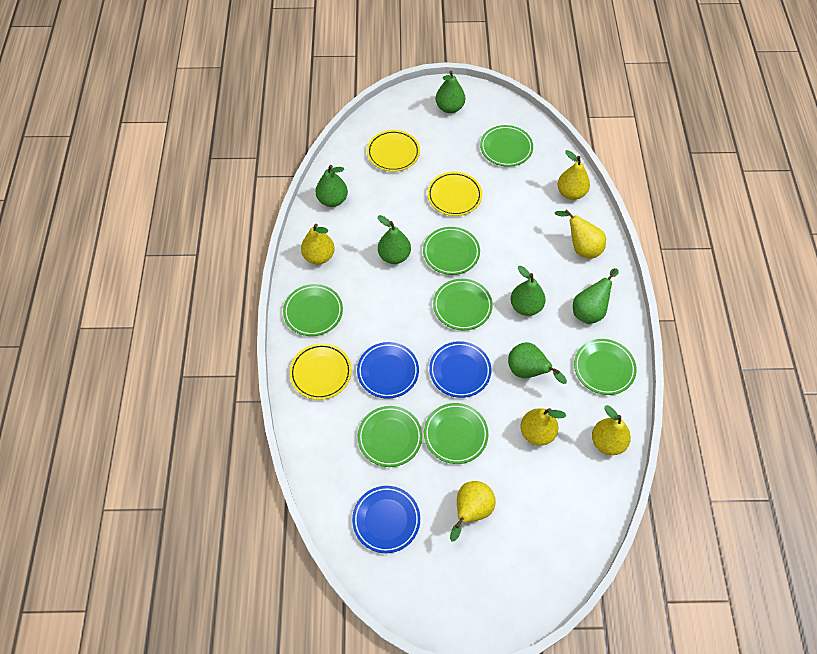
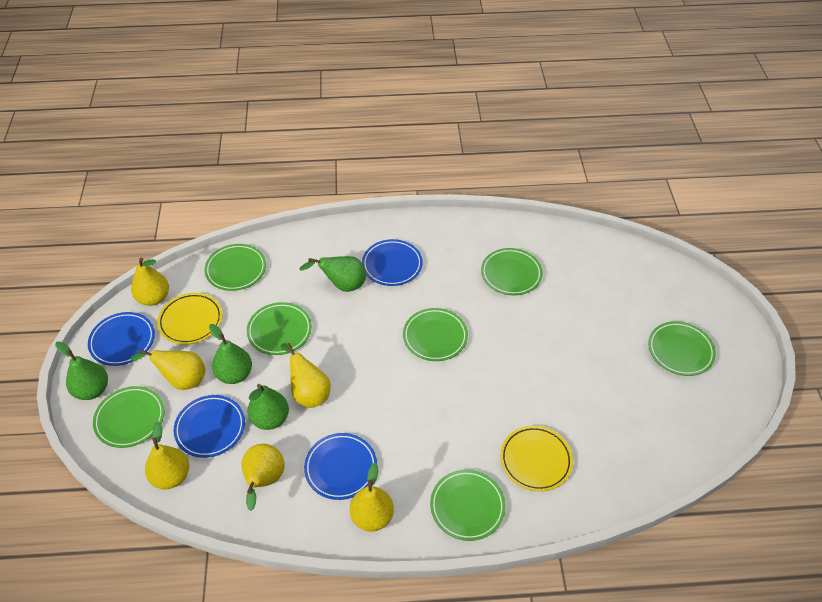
blue plate: [352,486,420,553] [357,342,419,399] [429,341,491,398] = 3 -> [88,312,155,366] [173,395,245,458] [304,433,377,500] [362,239,423,286] = 4
green pear: [316,165,348,207] [378,215,411,264] [436,71,465,113] [508,342,567,384] [511,266,545,316] [573,268,619,324] = 6 -> [55,341,108,400] [209,324,252,384] [247,384,289,430] [299,256,366,292] = 4
yellow plate: [289,343,352,400] [367,130,420,172] [427,172,482,216] = 3 -> [157,293,222,345] [500,425,573,492] = 2

